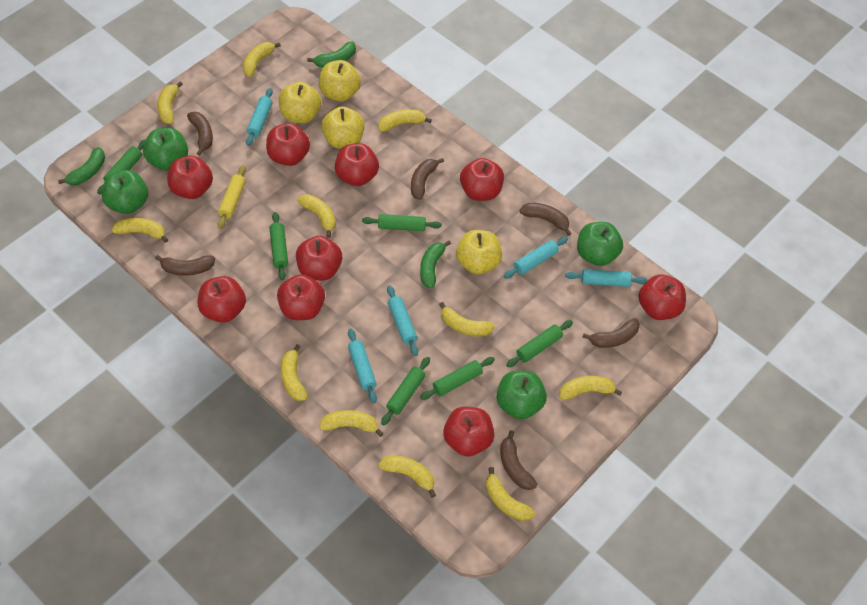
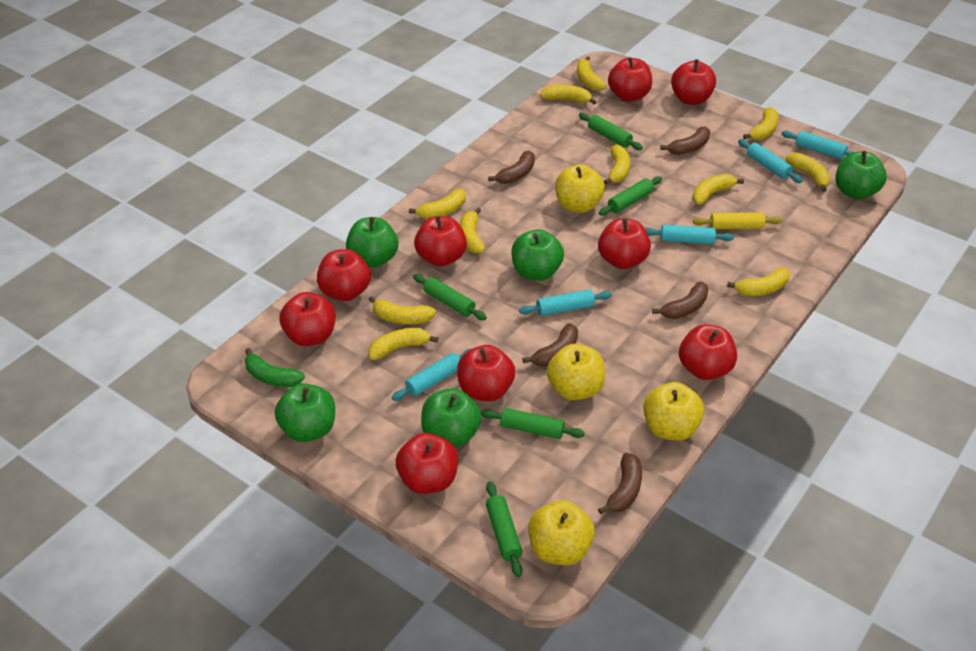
brown banana: [155,255,215,276] [187,111,213,156] [411,158,444,200] [500,430,537,490] [519,203,572,236] [582,318,640,348] = 6 -> [488,151,535,184] [523,323,578,366] [598,453,642,514] [652,282,709,319] [660,127,710,155] = 5
green apple: [102,170,148,214] [143,128,188,171] [497,371,547,419] [577,222,623,266] = 4 -> [275,383,335,442] [346,217,398,268] [421,388,482,447] [511,229,564,281] [835,151,887,199] = 5
green banana: [58,147,105,185] [307,41,356,68] [420,241,451,288] = 3 -> [245,348,305,387] = 1
green rolling pin: [97,139,146,195] [270,212,288,280] [362,214,442,231] [381,357,430,425] [420,357,495,400] [506,320,573,367] = 6 -> [413,274,487,320] [481,408,585,439] [486,481,523,577] [579,113,643,150] [599,176,662,216] = 5

